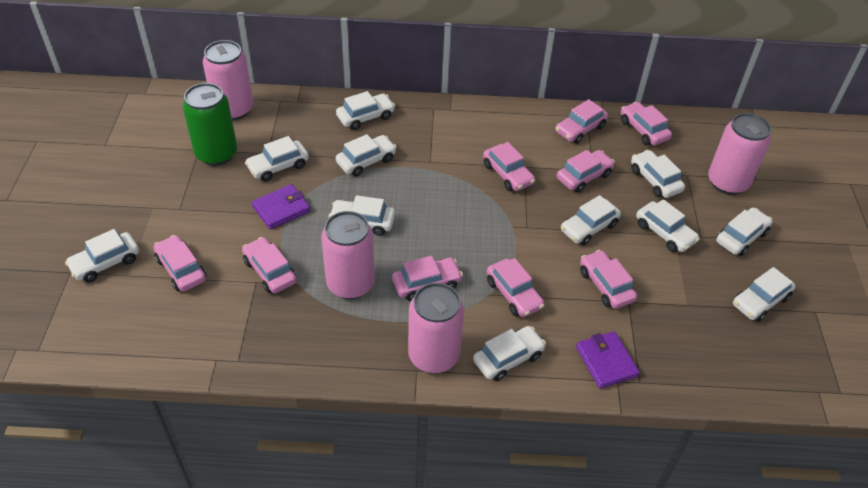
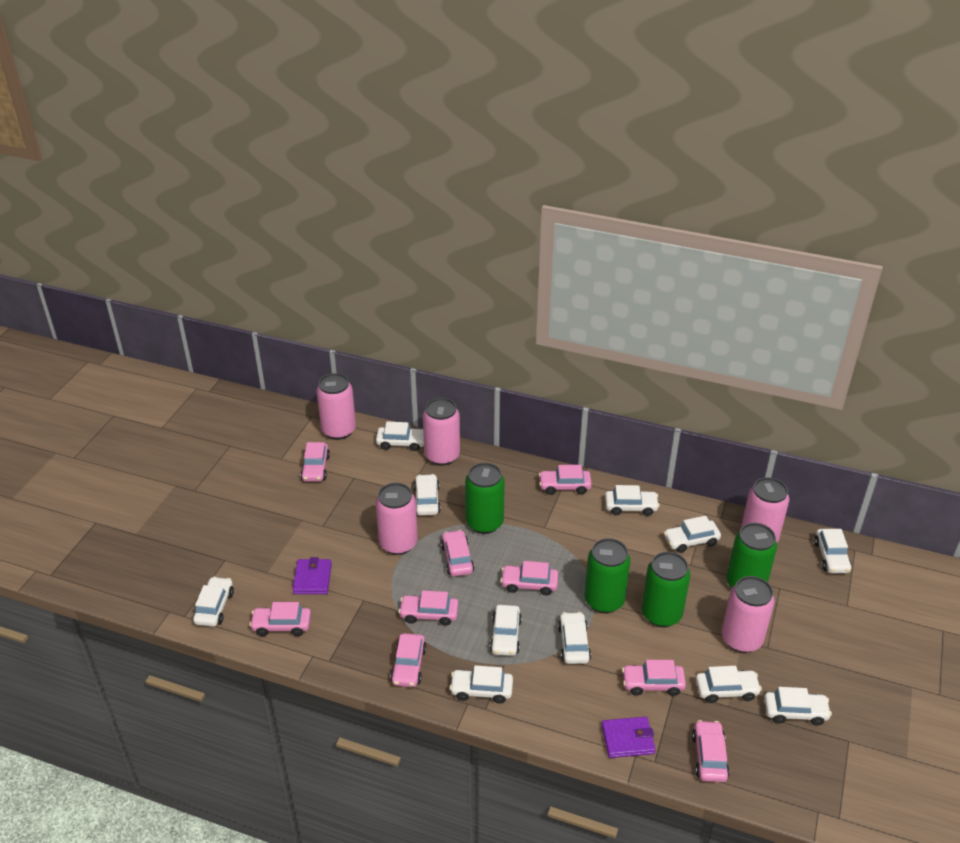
green can: [183,83,237,166] = 1 -> [465,463,505,534] [584,538,631,613] [642,552,691,627] [727,523,777,588] = 4
pink can: [203,40,253,120] [321,211,375,299] [408,283,464,373] [708,113,771,195] = 4 -> [316,373,356,440] [375,483,418,555] [423,398,460,466] [722,576,775,653] [740,477,789,543] = 5

